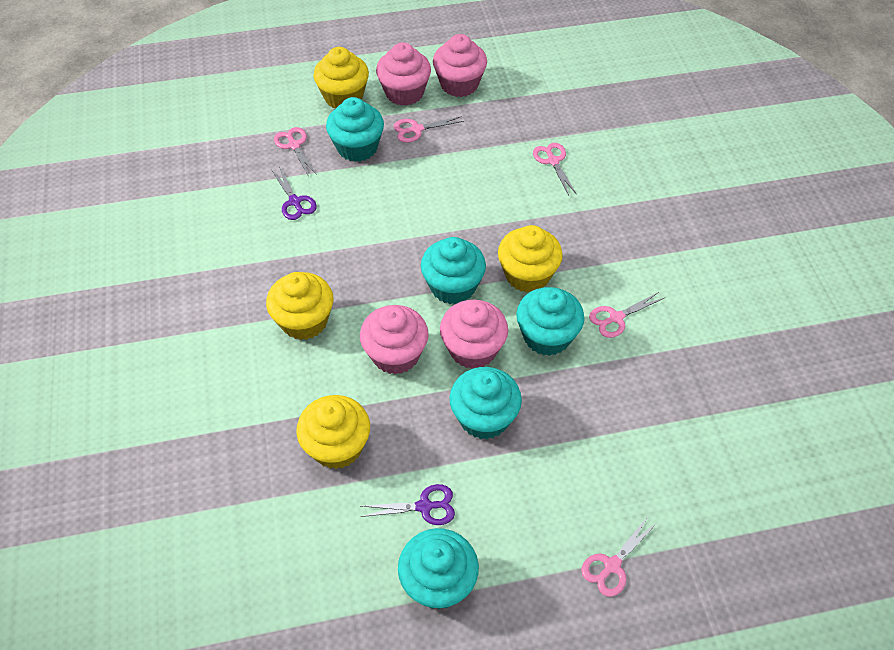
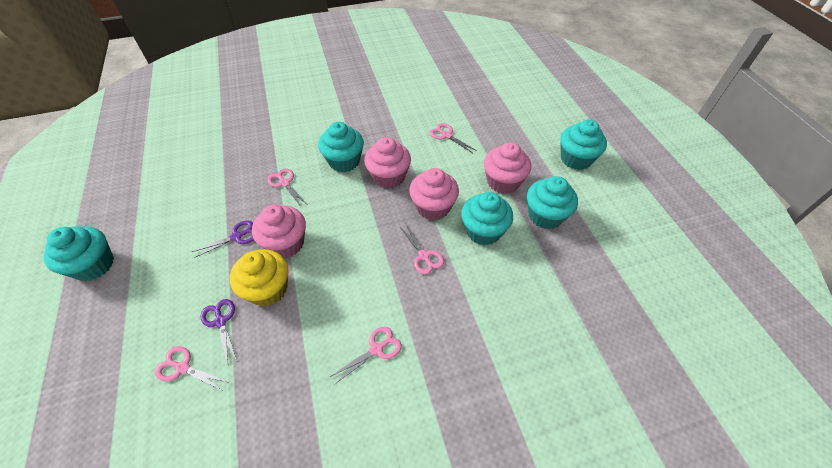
yellow cupcake: [266,272,333,340] [296,395,370,469] [313,47,369,108] [498,225,563,293] = 4 -> [230,249,289,306] = 1

